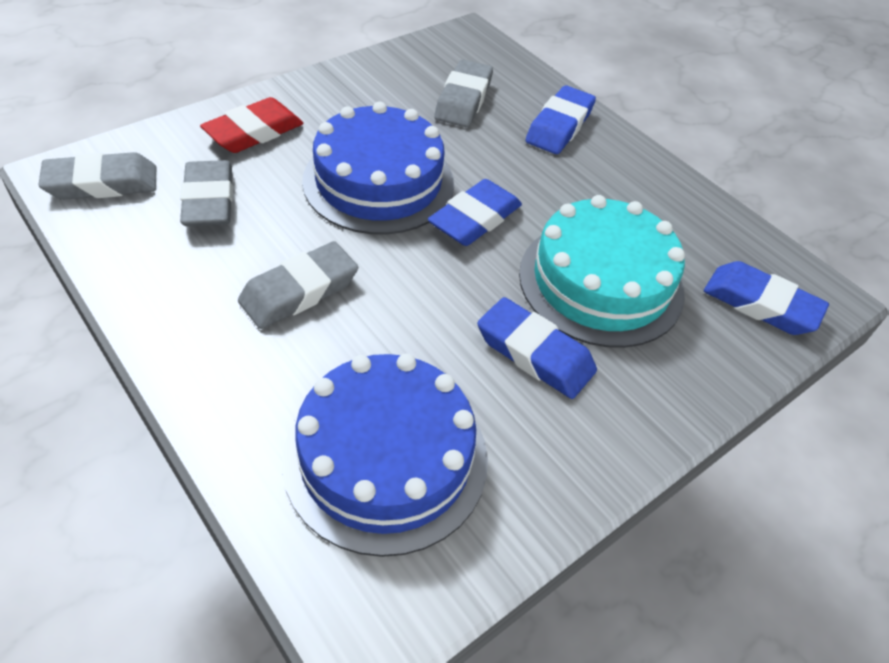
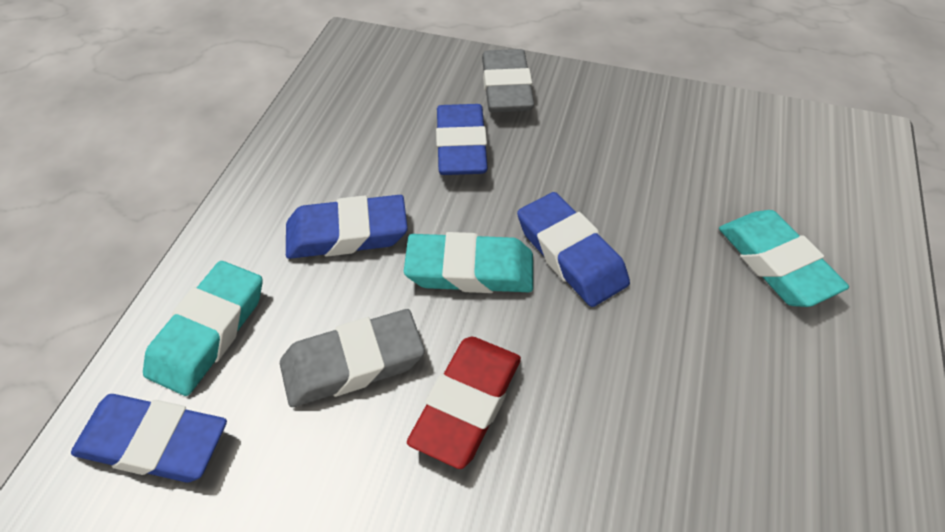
blue cake: [282,354,488,557] [302,102,454,234] = 2 -> none = 0
grey eraser: [38,152,156,200] [180,160,233,227] [238,241,358,329] [434,60,493,127] = 4 -> [280,309,425,407] [482,49,534,112] = 2
turquoise cake: [519,195,685,348] = 1 -> none = 0
turquoise eraser: none = 0 -> [143,261,263,396] [404,232,533,293] [719,210,849,307] = 3

